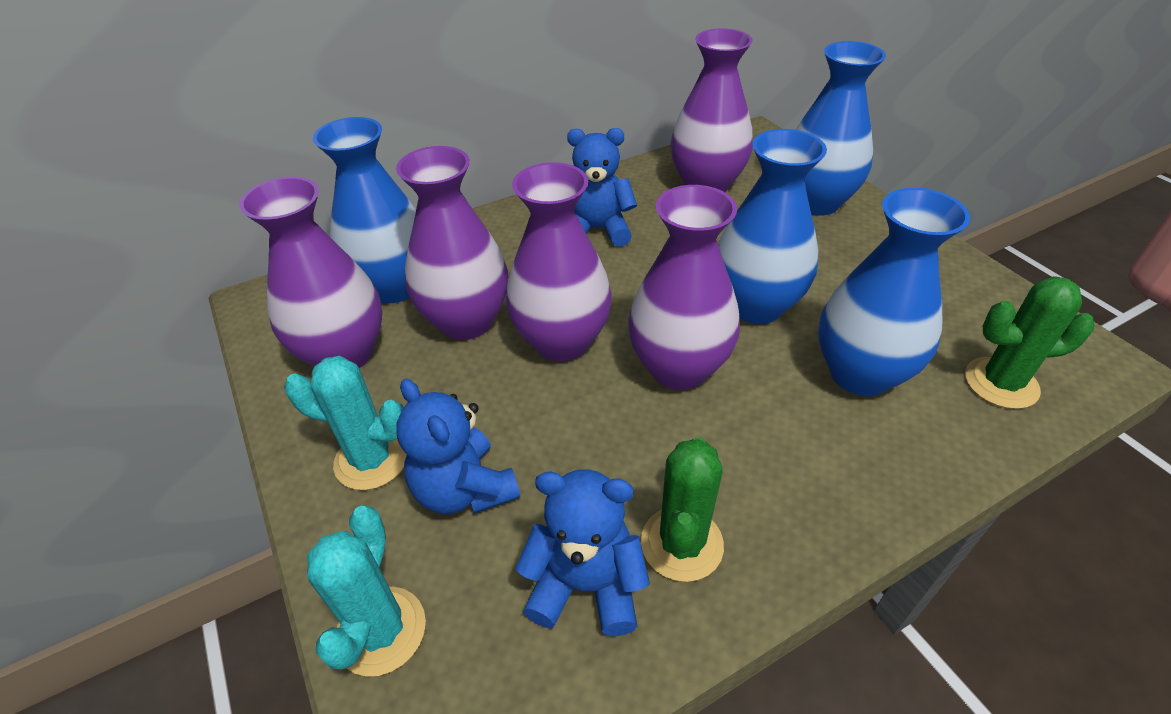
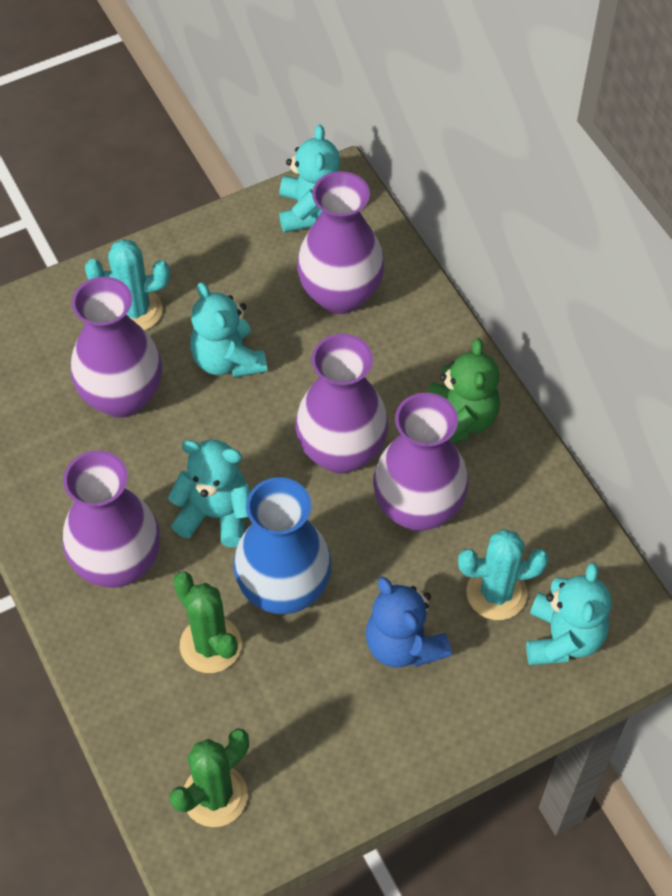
blue teddy bear: [396,378,520,514] [515,469,650,637] [567,128,637,247] = 3 -> [365,577,452,668] = 1
blue vase: [313,117,416,304] [718,129,827,324] [796,41,886,216] [818,188,970,396] = 4 -> [233,477,332,614] = 1
green teddy bear: none = 0 -> [428,338,500,443] = 1
turquoise teddy bear: none = 0 -> [168,440,250,547] [190,282,267,378] [279,124,340,233] [526,562,611,665] = 4

